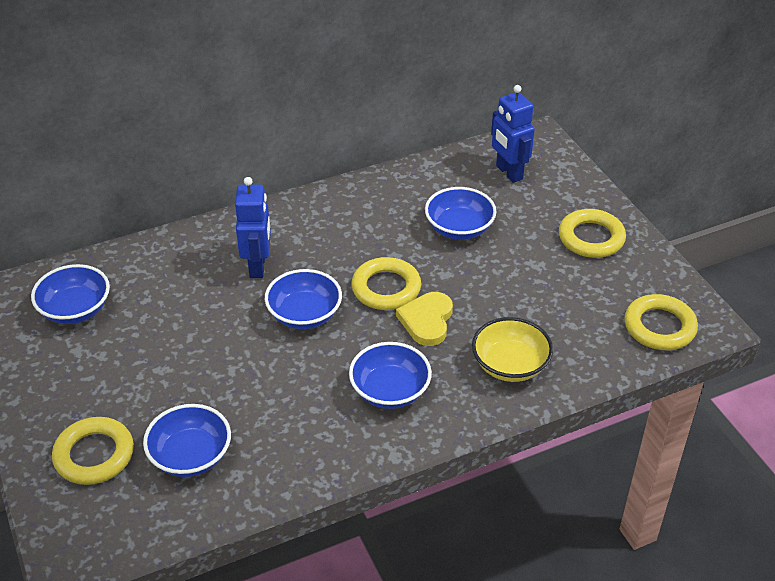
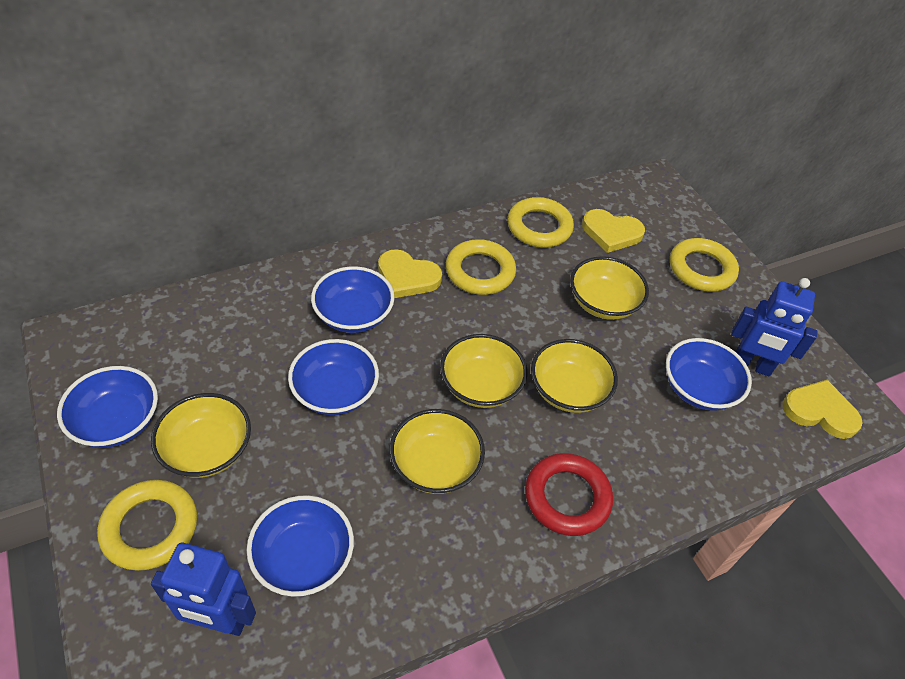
red ring: none = 0 -> [525,453,613,536] = 1
yellow bowl: [472,317,553,382] = 1 -> [151,393,251,478] [390,409,485,494] [440,334,528,408] [531,339,618,413] [570,256,649,320] = 5
yellow heart: [396,292,453,346] = 1 -> [378,249,442,298] [582,209,645,253] [783,380,863,439] = 3

